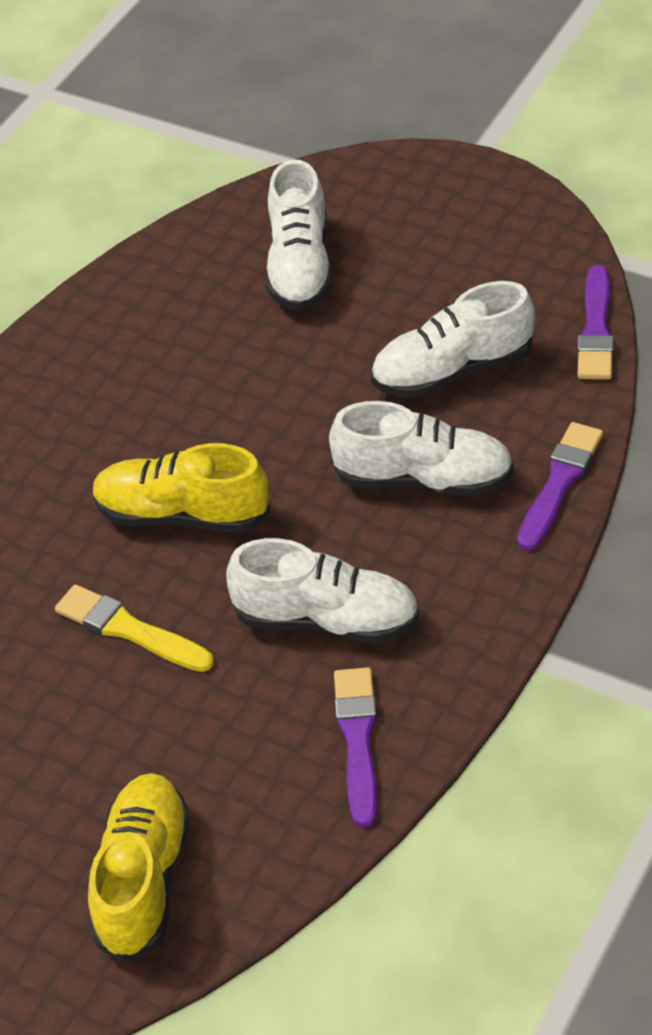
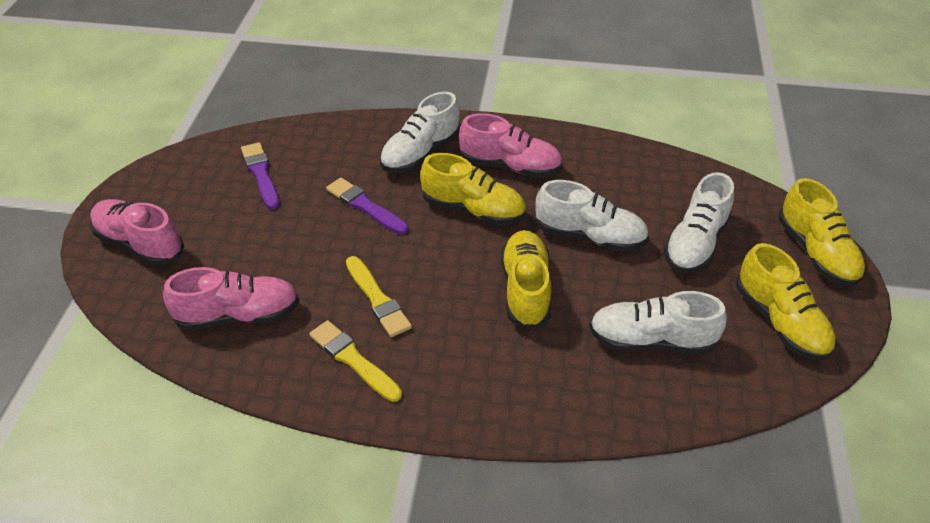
pink shoe: none = 0 -> [90,199,184,266] [163,267,299,330] [459,113,563,178] = 3
purple brush: [334,667,377,827] [518,422,603,551] [577,265,614,379] = 3 -> [241,142,279,210] [326,178,408,235] = 2
yellow brush: [55,584,214,672] = 1 -> [309,320,402,402] [346,256,412,337] = 2
yellow shoe: [88,773,190,962] [92,443,271,533] = 2 -> [420,153,526,225] [501,230,551,330] [736,243,836,360] [778,178,866,287] = 4

